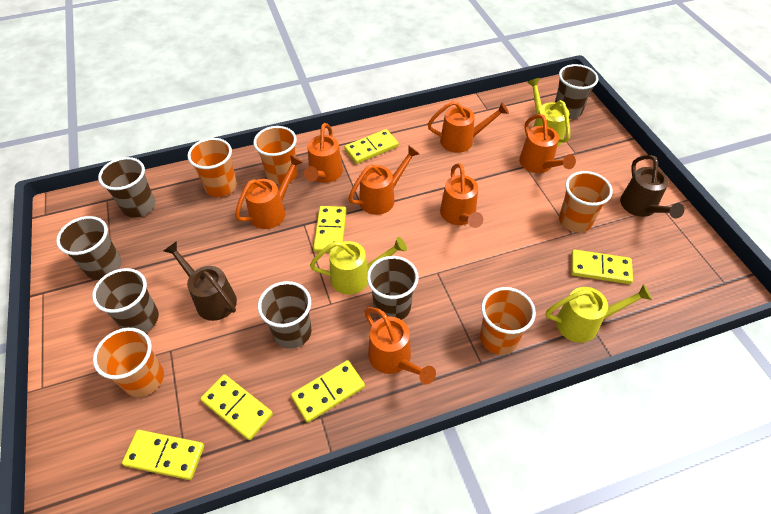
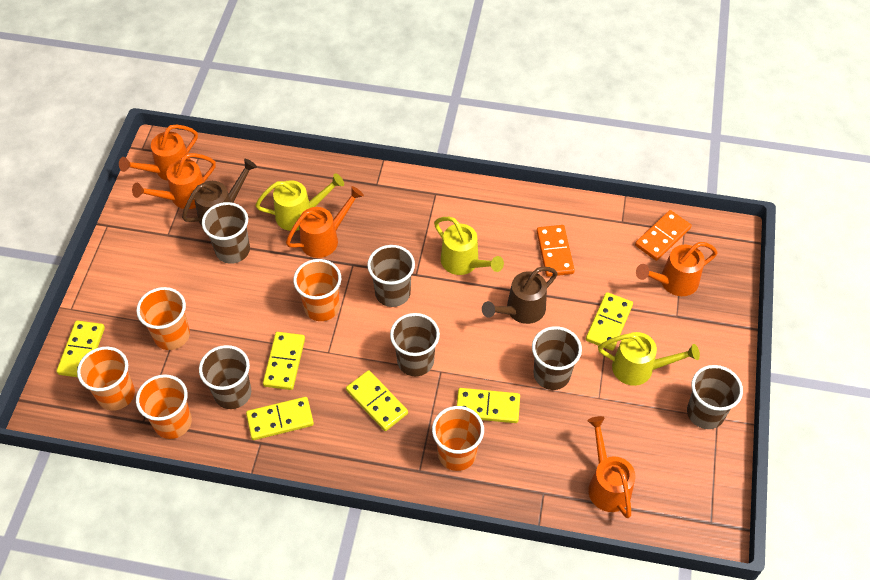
orange domino: none = 0 -> [536,225,575,277] [635,210,692,261] = 2
orange watering can: [235,155,303,229] [304,123,343,183] [348,146,420,215] [365,307,436,385] [428,101,509,153] [440,163,483,228] [519,114,576,173] = 7 -> [119,125,198,181] [132,153,216,209] [286,186,364,258] [587,416,636,518] [636,242,718,296] = 5

